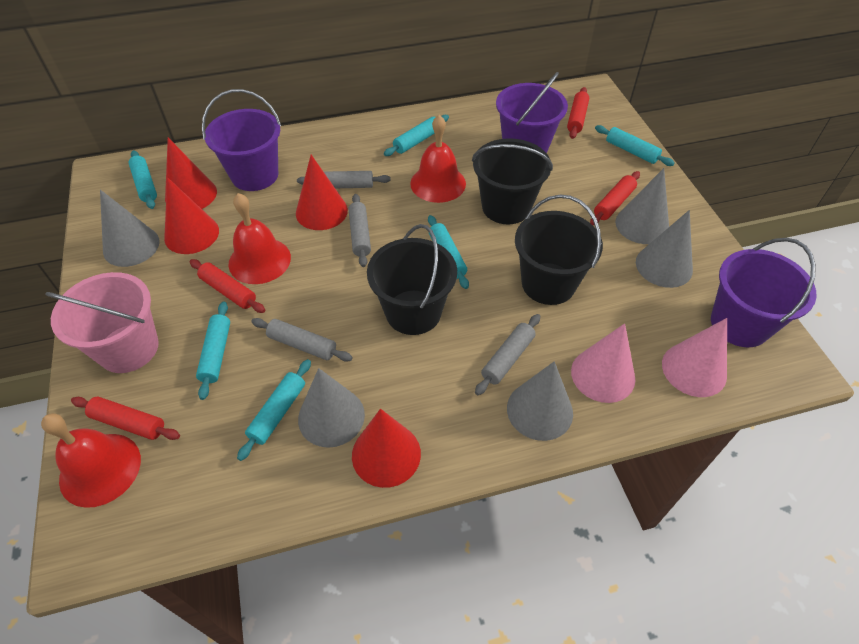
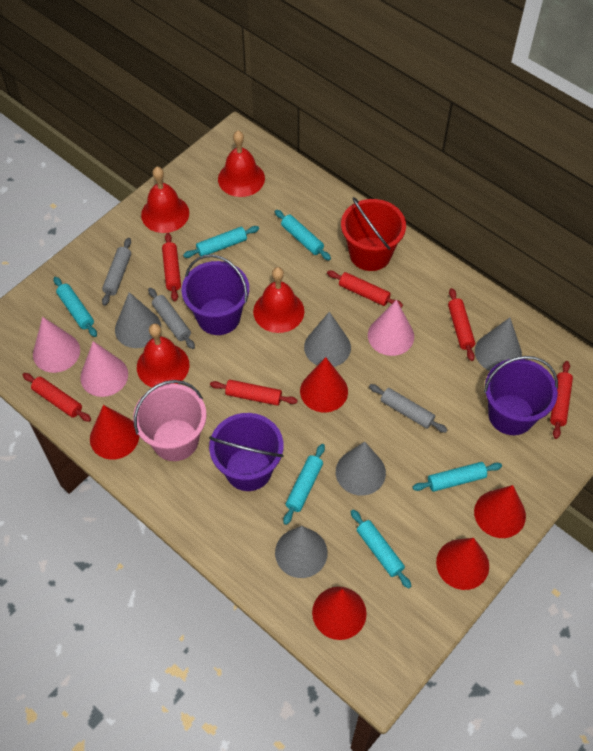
black bucket: [367,224,457,335] [472,138,553,224] [515,194,603,305] = 3 -> none = 0
grey rolling pin: [251,318,353,362] [297,171,391,188] [349,194,371,267] [475,314,540,395] = 4 -> [102,238,131,306] [148,288,195,349] [369,384,447,433] = 3
pink cone: [571,323,635,403] [662,318,727,397] = 2 -> [33,317,80,373] [80,341,128,397] [368,300,414,356] = 3
red bell: [41,413,141,508] [228,193,291,284] [410,115,466,203] = 3 -> [137,324,190,387] [141,167,189,233] [218,131,265,197] [253,267,304,333] = 4
red bucket: none = 0 -> [341,197,406,271] = 1
red cone: [164,177,219,254] [165,138,217,209] [296,155,348,230] [352,409,421,488] = 4 -> [90,405,139,460] [300,357,348,412] [312,587,367,640] [436,538,489,590] [474,485,526,538] = 5
red rolling pin: [71,397,180,440] [190,259,265,313] [567,87,589,139] [590,171,640,225] = 4 -> [23,373,91,422] [162,233,181,301] [210,380,298,406] [327,270,403,308] [448,288,475,361] [550,361,573,439] = 6

